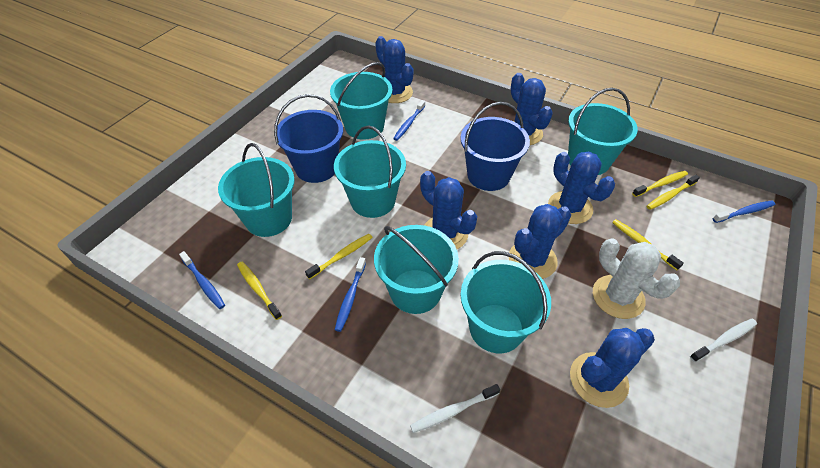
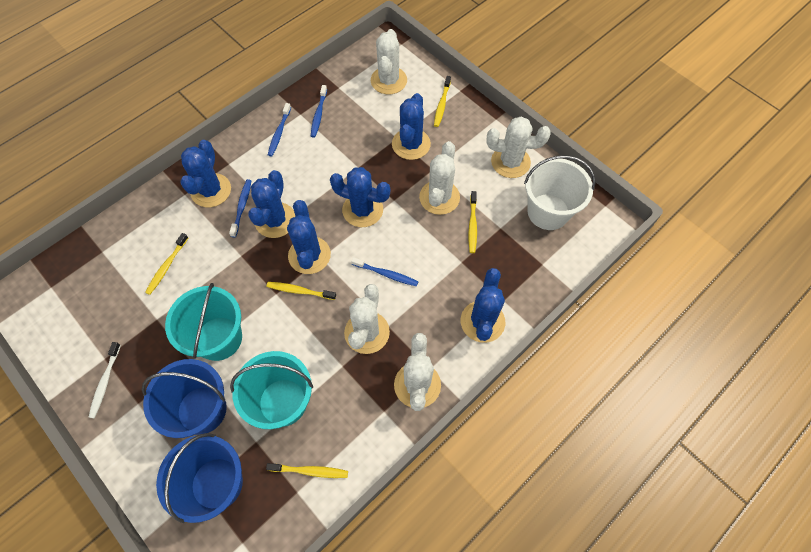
turquoise bucket: [218,143,295,237] [330,62,392,140] [334,126,406,218] [374,225,459,314] [460,251,551,353] [568,88,638,175] = 6 -> [165,283,242,361] [230,351,313,429] = 2
white bucket: none = 0 -> [524,155,595,230] = 1
white cactus: [593,238,680,319] = 1 -> [344,284,390,354] [371,29,407,94] [394,333,441,411] [419,141,460,215] [486,116,551,178] = 5
white toothbrush: [410,384,500,433] [690,319,757,362] = 2 -> [89,342,121,418] = 1

